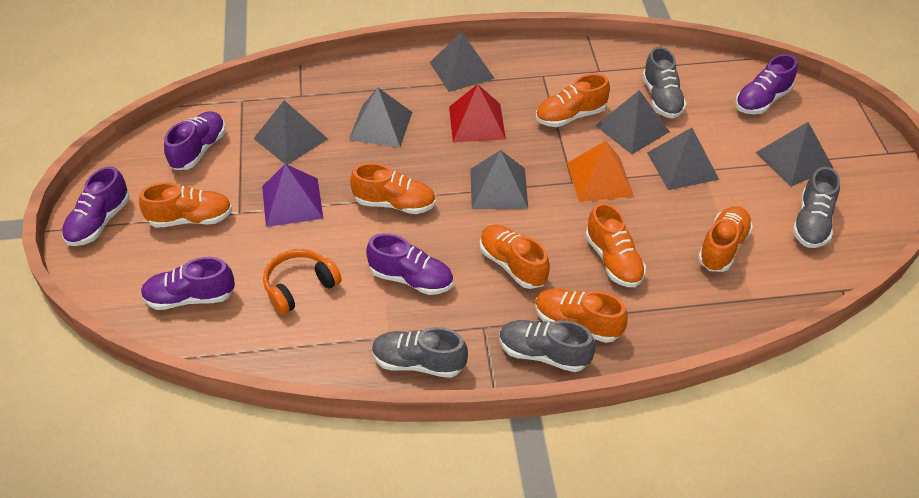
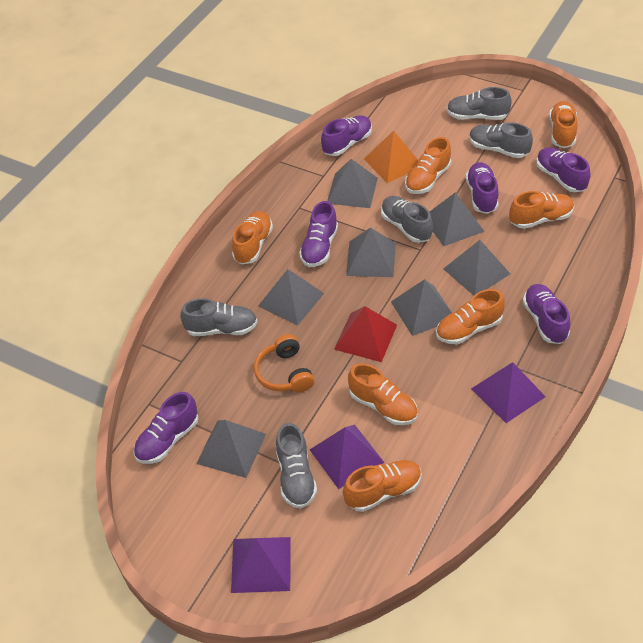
grey shoe: [372,327,468,378] [499,320,595,372] [642,47,687,118] [793,167,840,248] = 4 -> [180,298,258,336] [276,423,317,509] [381,196,433,243] [447,87,512,120] [469,122,533,158] = 5
purple pyramid: [262,164,323,227] = 1 -> [231,537,291,593] [310,425,384,489] [471,362,546,423] = 3
purple shoe: [62,166,129,246] [141,257,235,310] [164,111,226,170] [366,233,453,295] [735,54,797,114] = 5 -> [134,392,198,464] [299,201,338,267] [321,116,372,156] [466,162,499,214] [523,284,570,344] [536,147,590,192] = 6

